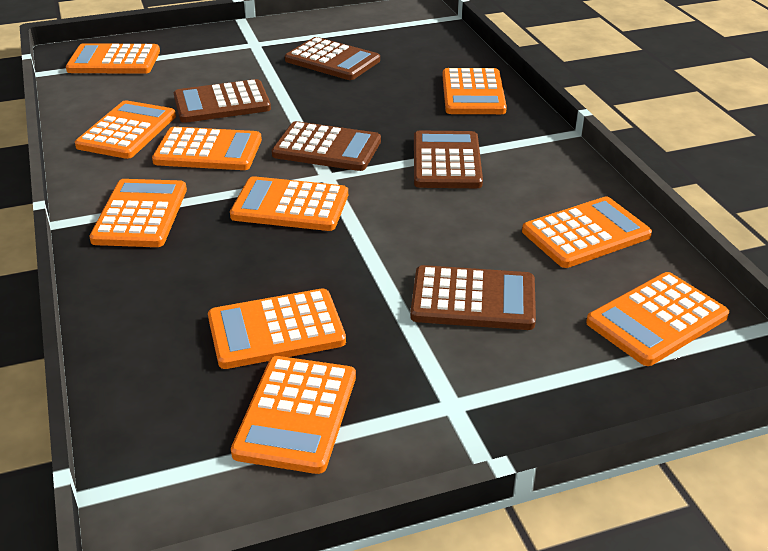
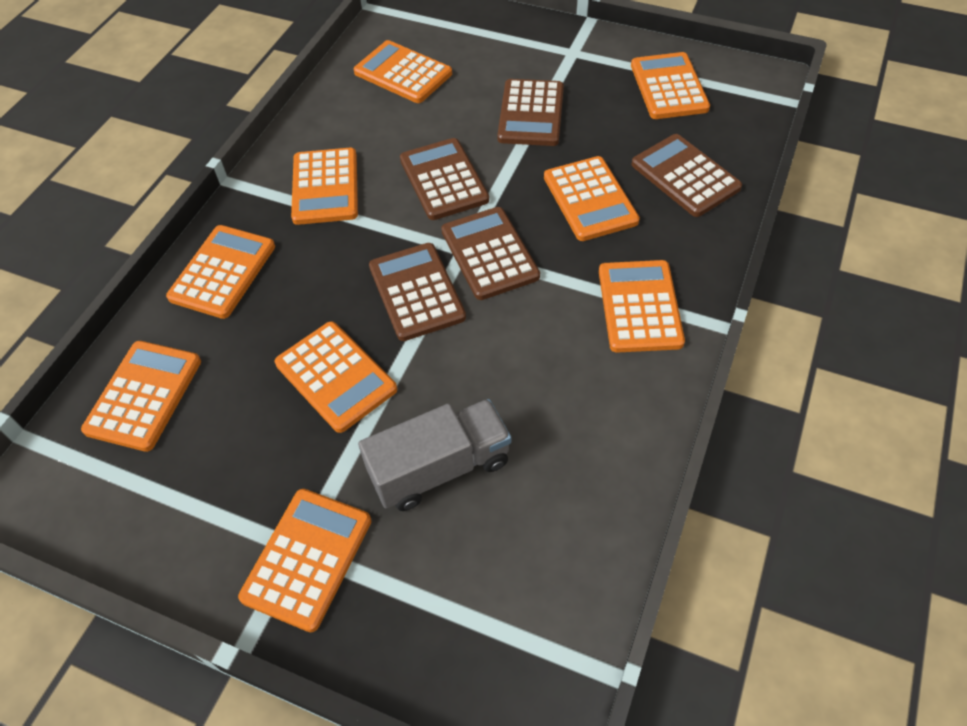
grey truck: none = 0 -> [358,399,511,511] = 1
orange calculator: [66,43,160,74] [75,100,176,159] [89,179,187,247] [152,127,262,170] [208,288,346,369] [230,176,348,231] [231,356,356,474] [443,68,507,114] [522,197,652,268] [586,272,729,366] = 10 -> [81,341,201,452] [166,225,275,319] [238,489,371,632] [275,321,397,433] [291,148,358,225] [354,40,452,103] [544,156,640,241] [599,260,685,353] [631,52,710,119] = 9

